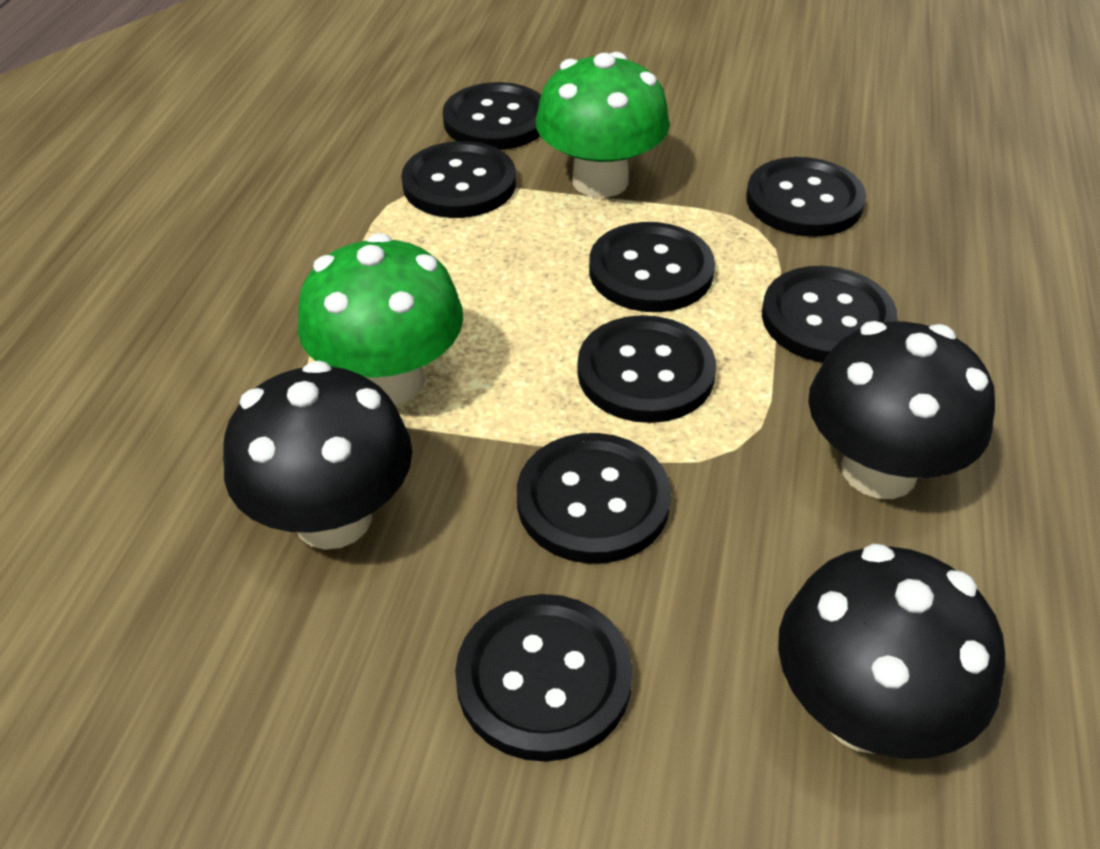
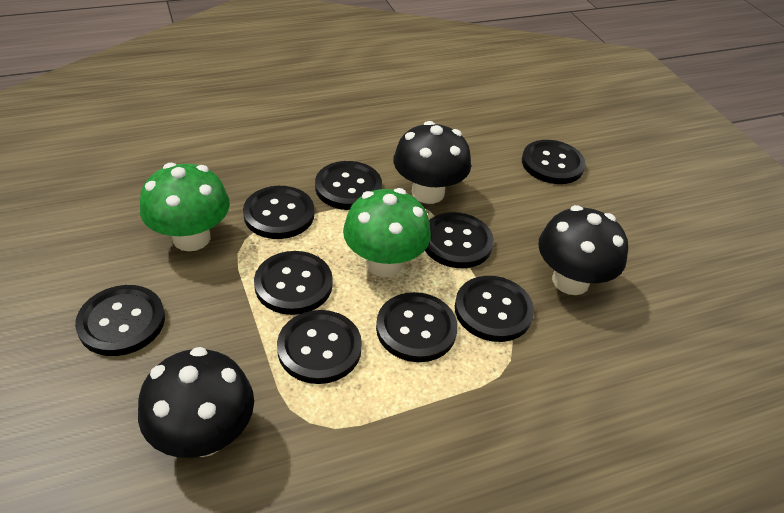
black button: [401,141,516,218] [443,82,541,150] [455,594,632,762] [517,433,671,564] [577,315,716,423] [589,222,715,312] [746,157,866,237] [762,266,898,363] = 8 -> [75,285,165,356] [243,186,314,239] [254,251,333,315] [277,310,362,384] [315,161,382,210] [376,292,458,362] [425,212,494,268] [455,276,534,342] [522,140,586,184] = 9

